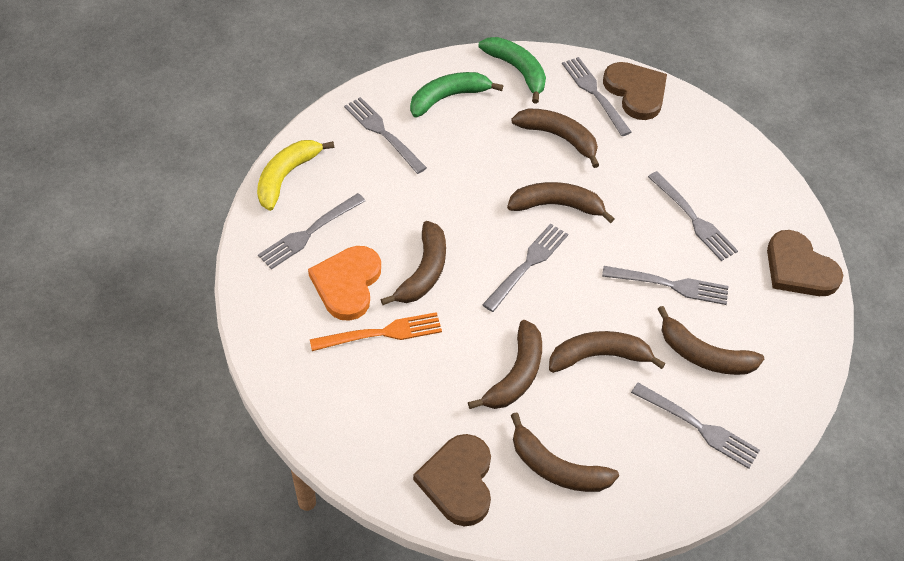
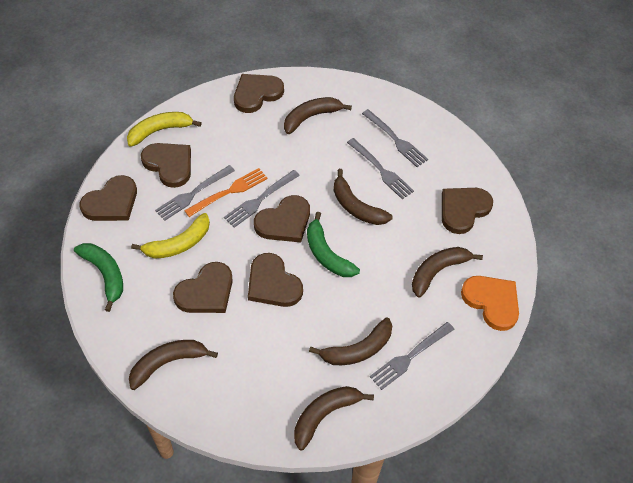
brown banana: [380,221,446,305] [468,320,542,409] [507,182,615,223] [511,108,599,168] [511,412,619,492] [549,331,666,373] [658,306,764,375] = 7 -> [129,340,218,390] [284,97,352,134] [294,386,374,450] [309,318,392,365] [334,169,393,225] [412,247,483,298] = 6
brown heart: [413,434,491,526] [603,62,667,120] [767,230,843,296] = 3 -> [80,175,137,221] [141,143,191,188] [173,262,233,313] [234,74,284,113] [248,253,303,307] [254,195,310,242] [442,188,493,234] = 7
grey fork: [258,193,365,270] [344,97,427,174] [482,224,568,312] [562,57,632,136] [602,266,728,305] [631,383,760,469] [648,171,738,261] = 7 -> [155,165,235,221] [224,170,300,228] [347,138,414,199] [362,109,428,167] [370,322,455,390] = 5
yellow banana: [257,140,334,211] = 1 -> [127,112,202,147] [131,213,210,259] = 2

